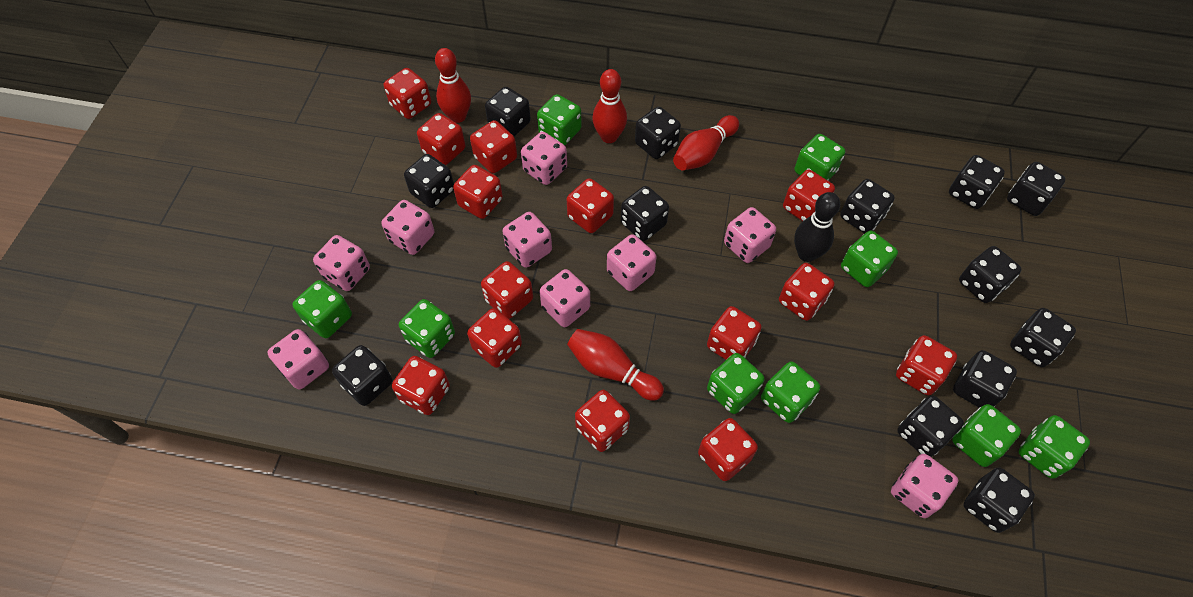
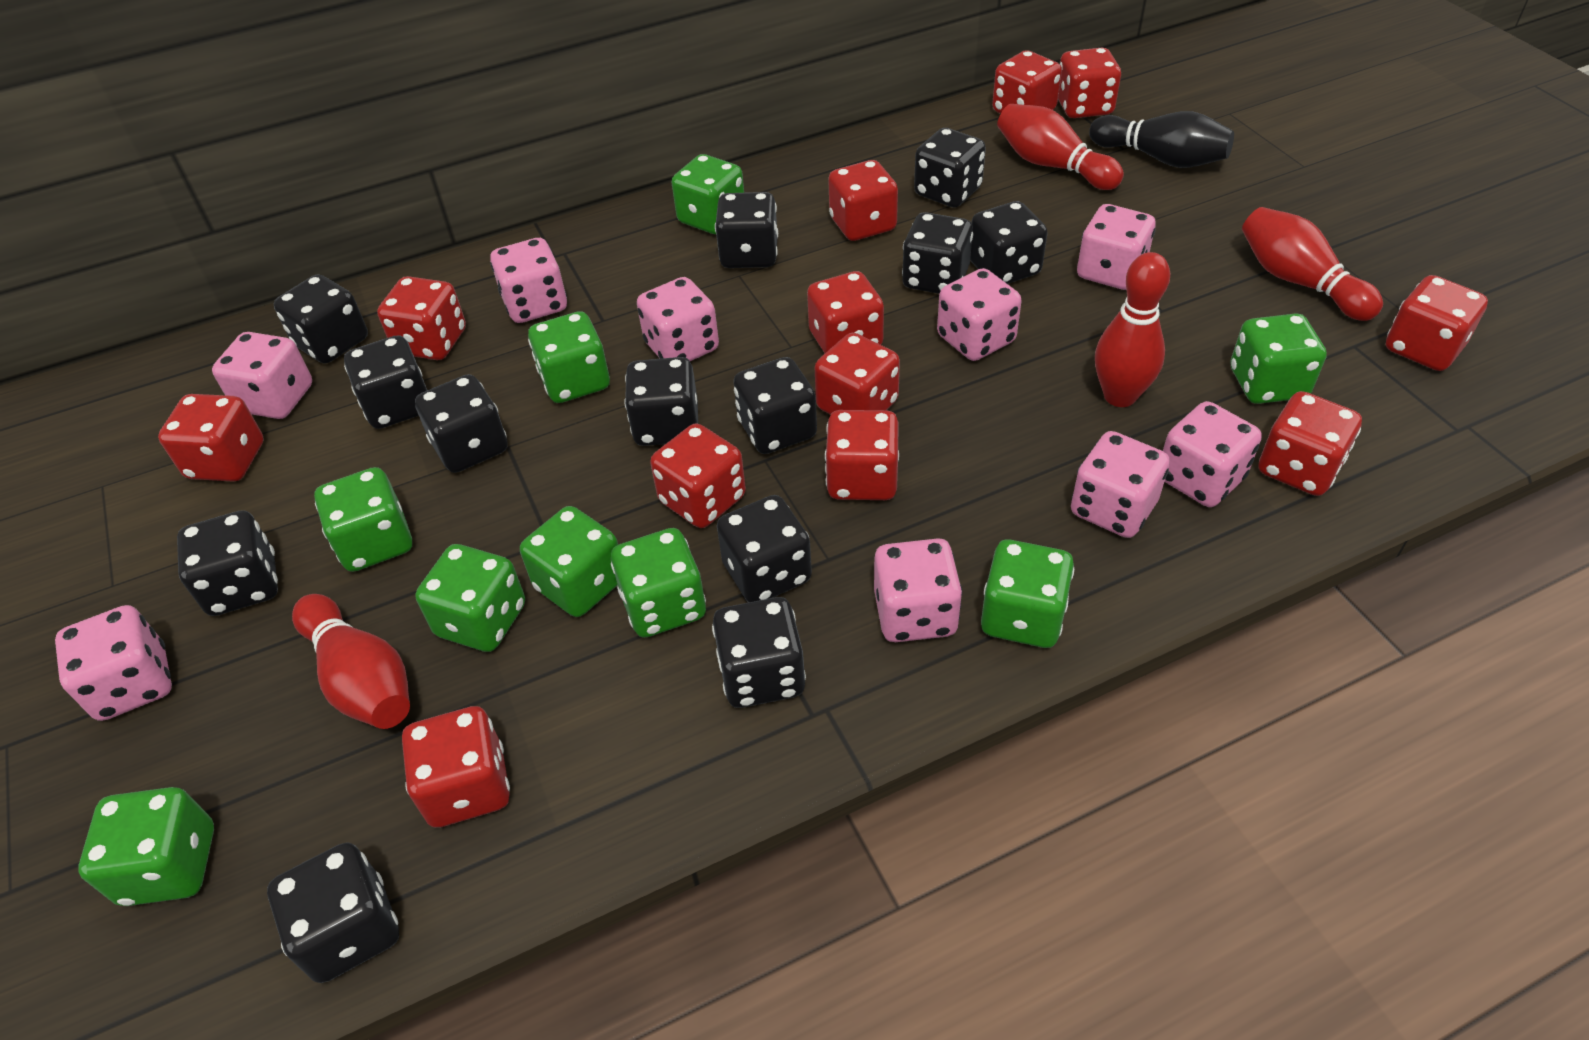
red dice: [384,68,431,119] [392,356,450,415] [417,113,465,165] [453,165,503,219] [467,308,522,368] [470,120,517,173] [481,261,533,319] [567,178,614,233] [575,390,630,452] [698,418,758,481] [707,306,762,360] [779,263,834,321] [783,169,835,221] [896,335,957,395] = 14 -> [158,394,264,482] [377,276,466,360] [402,706,510,828] [650,423,746,528] [807,271,884,353] [815,333,900,415] [825,410,899,500] [828,160,898,241] [992,50,1062,114] [1058,48,1121,118] [1259,391,1362,496] [1386,275,1488,371] = 12

